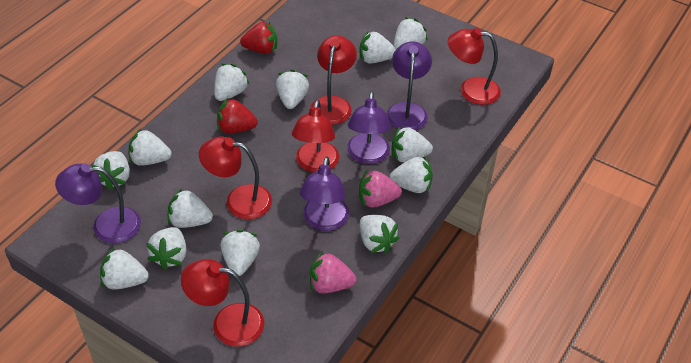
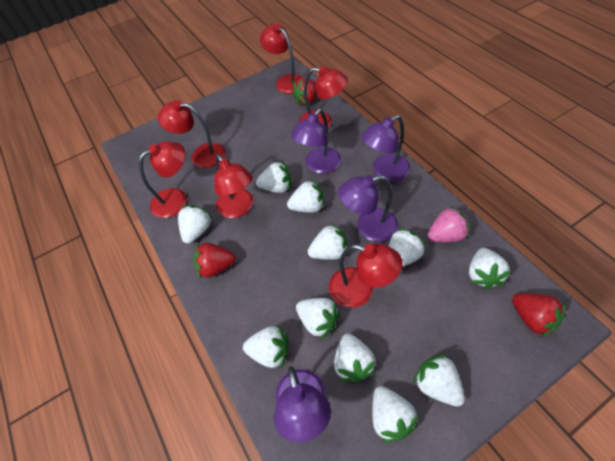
pink strawberry: [310,252,357,293] [359,170,402,208] = 2 -> [427,206,470,242] = 1
red lamp: [181,259,264,347] [199,136,272,219] [292,100,339,173] [311,35,357,125] [448,28,501,105] = 5 -> [139,141,187,218] [157,100,226,168] [214,155,253,218] [260,23,303,94] [299,66,348,128] [329,243,403,308] = 6
red strawberry: [217,98,258,133] [240,21,277,54] = 2 -> [193,243,236,278] [292,78,317,105] [512,293,566,337] = 3
white strawberry: [92,151,130,190] [100,248,149,290] [129,129,172,166] [146,227,187,270] [168,188,213,228] [214,64,249,101] [221,230,260,276] [276,70,309,109] [359,31,396,64] [360,215,399,253] [390,157,433,193] [392,127,433,163] [394,17,428,49] = 13 -> [178,205,213,244] [243,325,289,368] [256,161,292,193] [287,179,324,213] [296,298,340,339] [308,223,348,260] [334,333,375,382] [372,386,418,442] [389,228,425,267] [413,355,465,406] [469,248,511,290] = 11

